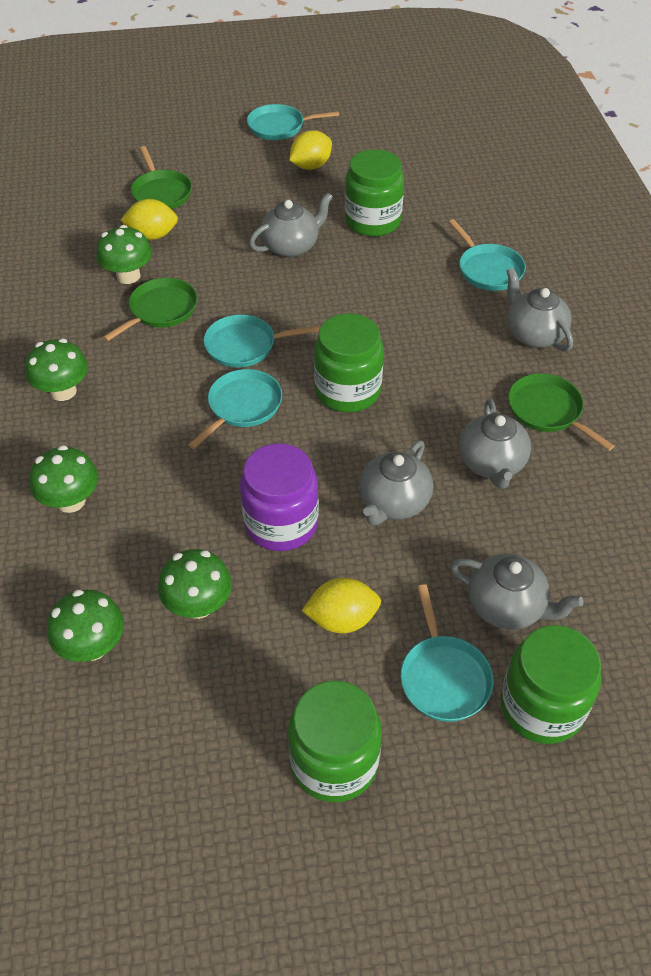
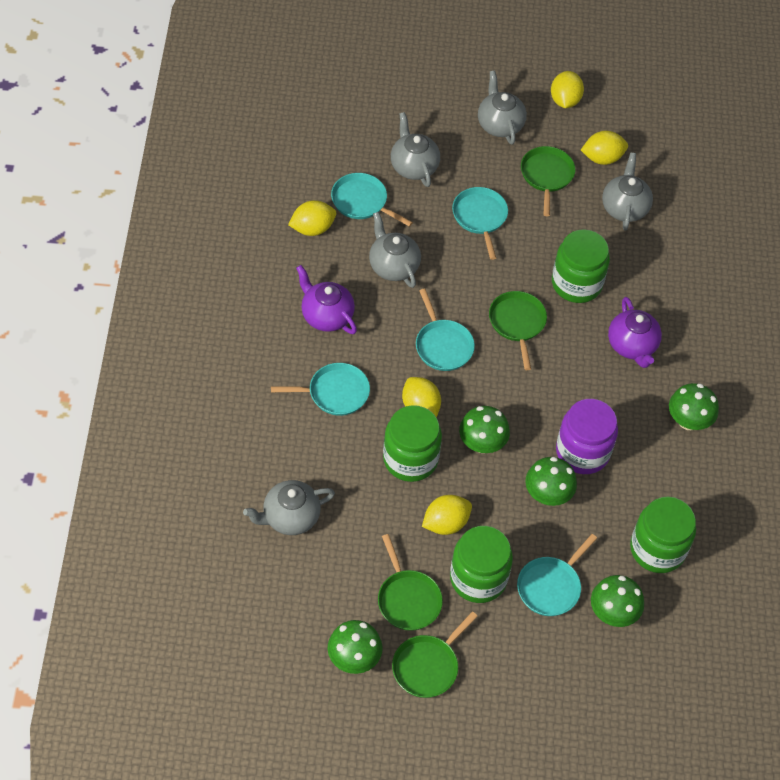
green pan: [103,278,197,342] [131,146,192,209] [508,373,615,451] = 3 -> [378,534,443,631] [392,612,478,698] [489,291,547,370] [521,146,575,217] = 4
purple teapot: none = 0 -> [296,265,357,334] [608,297,662,368] = 2
yellow lemon: [120,199,178,240] [289,130,332,170] [302,578,381,633] = 3 -> [288,200,336,236] [402,377,441,418] [422,495,472,535] [551,71,584,108] [581,131,628,165] = 5

